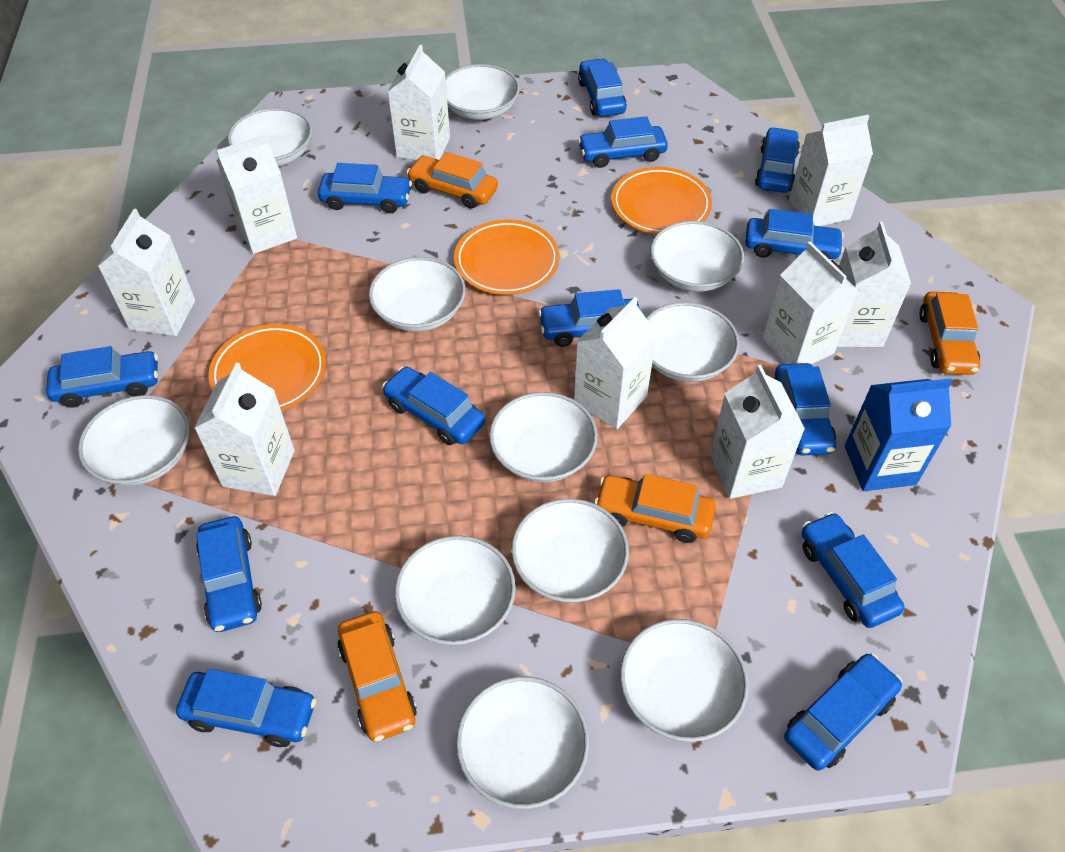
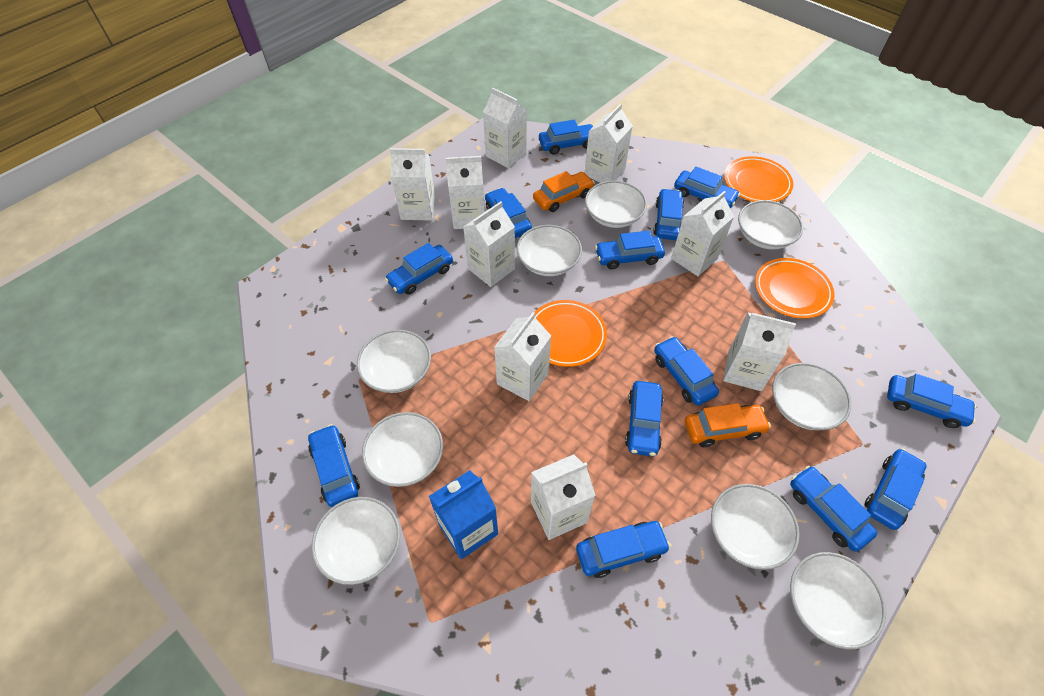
orange car: [337,611,417,742] [407,152,498,209] [594,474,716,543] [919,292,980,375] = 4 -> [533,171,595,212] [685,403,771,447] = 2
white bowl: [78,395,190,486] [228,108,313,166] [369,257,466,332] [395,535,516,645] [445,64,520,120] [456,676,589,809] [489,392,598,482] [511,499,629,603] [620,619,749,742] [646,302,740,382] [650,221,744,292] = 11 -> [311,497,400,585] [357,330,431,393] [362,412,443,487] [517,225,582,276] [585,181,647,228] [711,484,800,570] [738,200,803,250] [772,363,851,430] [790,552,886,649] = 9

